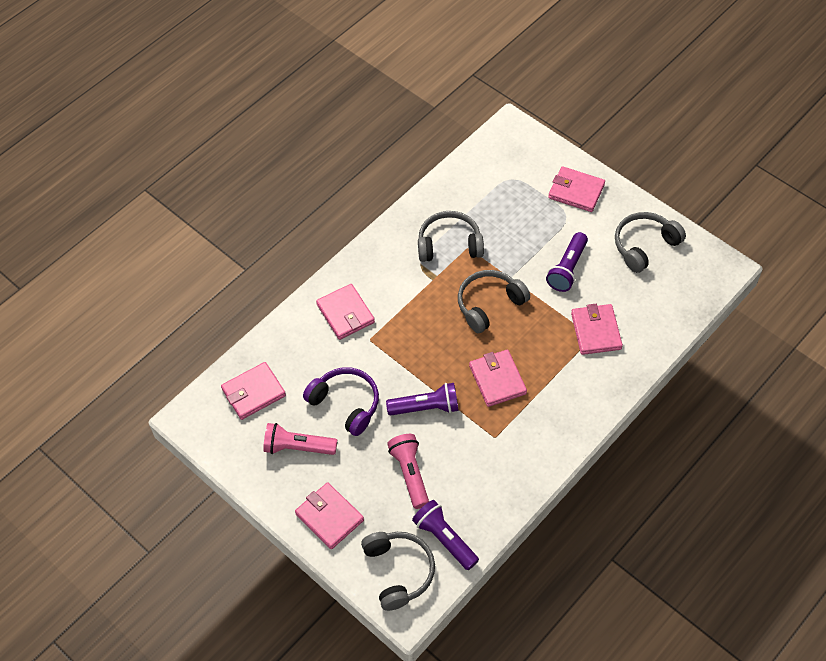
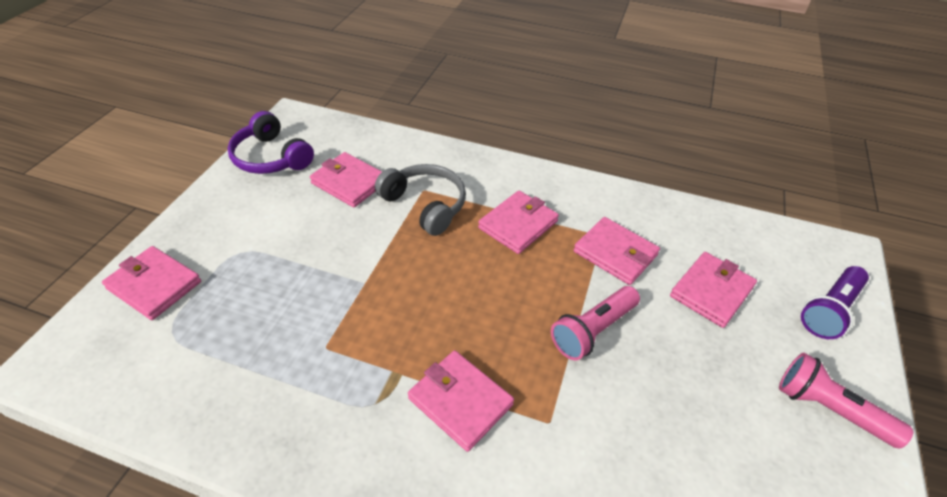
grey headphones: [361,532,435,611] [418,211,484,262] [458,270,530,333] [615,212,686,273] = 4 -> [375,164,466,236] = 1
purple flashlight: [386,383,459,416] [412,500,479,570] [546,232,588,292] = 3 -> [801,266,869,339] = 1

